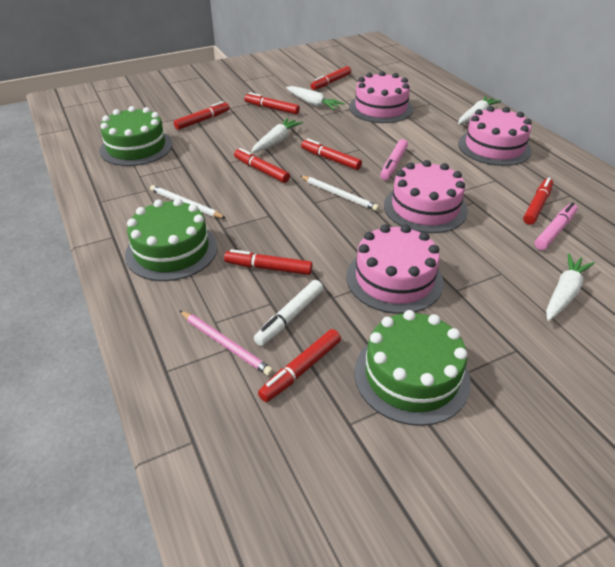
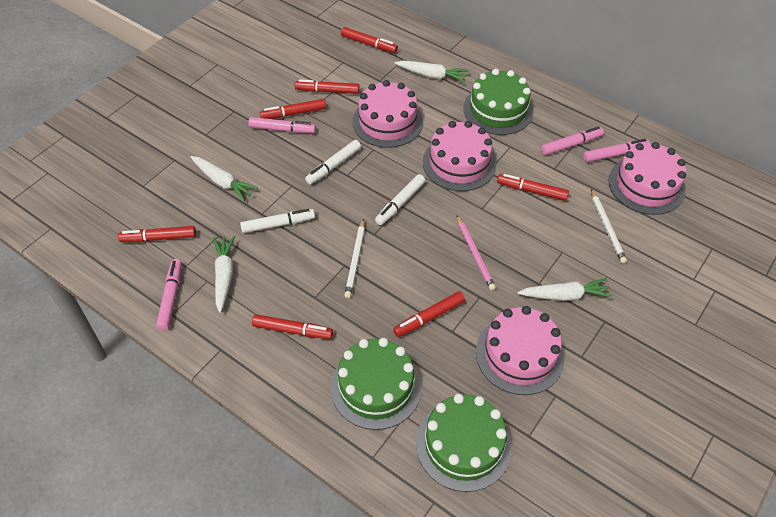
pink marker: [380,139,408,180] [535,202,578,250] = 2 -> [156,259,182,330] [248,117,316,133] [541,127,604,155] [583,139,650,162] = 4
red marker: [174,101,229,130] [224,249,313,275] [234,148,290,183] [244,92,300,114] [258,329,341,402] [301,138,362,170] [310,66,351,90] [523,177,553,225] = 8 -> [118,226,196,242] [252,314,333,339] [260,99,326,119] [295,79,360,94] [341,27,398,53] [393,291,465,337] [497,174,569,201] = 7
white marker: [254,280,323,346] = 1 -> [240,209,315,233] [305,140,361,185] [375,174,425,225] = 3

